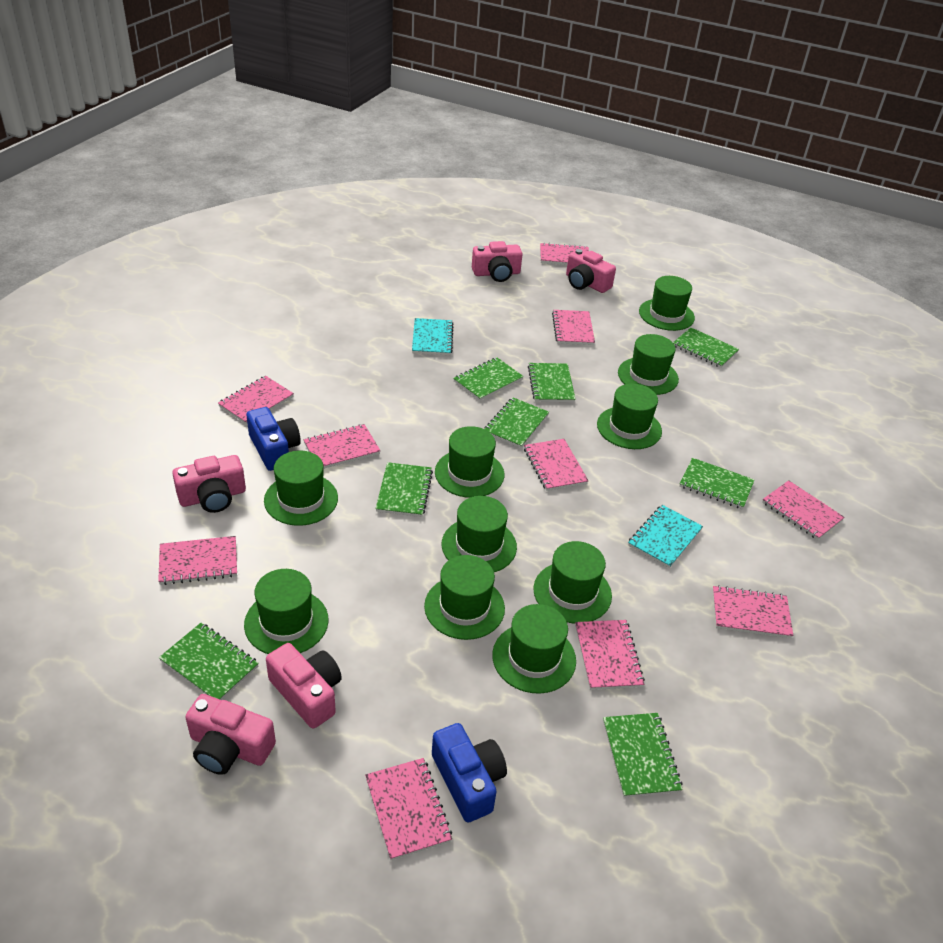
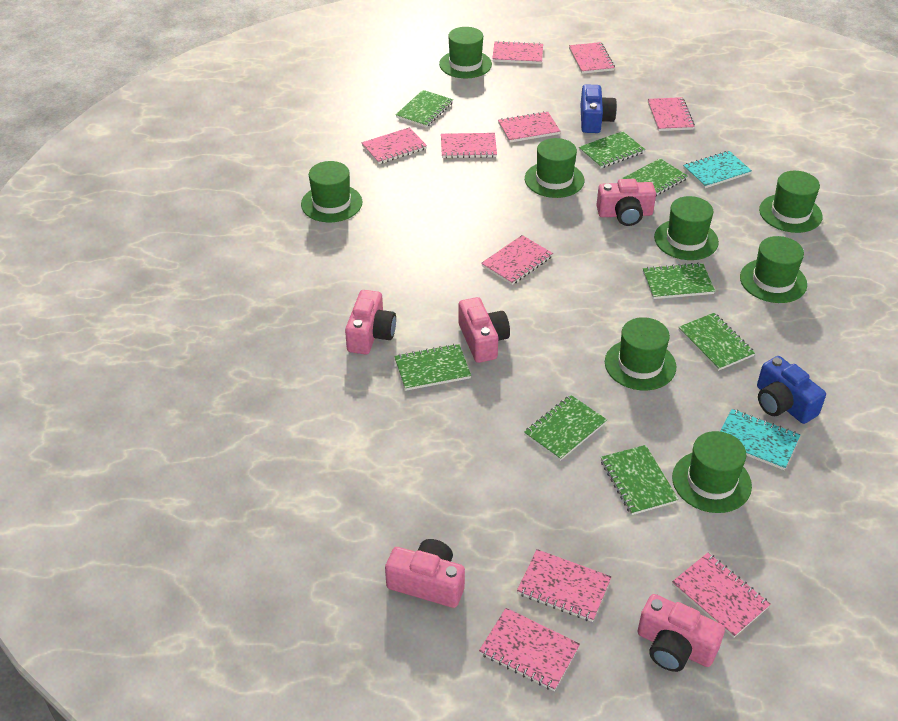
green hat: [244,569,329,654] [264,451,338,526] [424,555,505,640] [435,426,504,498] [442,496,517,572] [492,604,576,694] [533,541,612,623] [597,384,662,449] [618,334,679,395] [639,276,695,331] = 10 -> [301,161,362,222] [439,27,492,78] [525,138,584,198] [605,317,676,390] [654,196,719,260] [672,431,752,513] [740,236,807,303] [759,171,823,233] = 8

